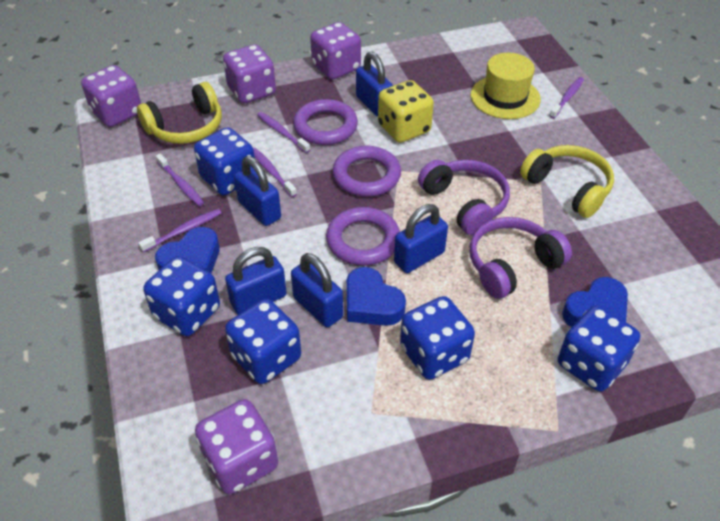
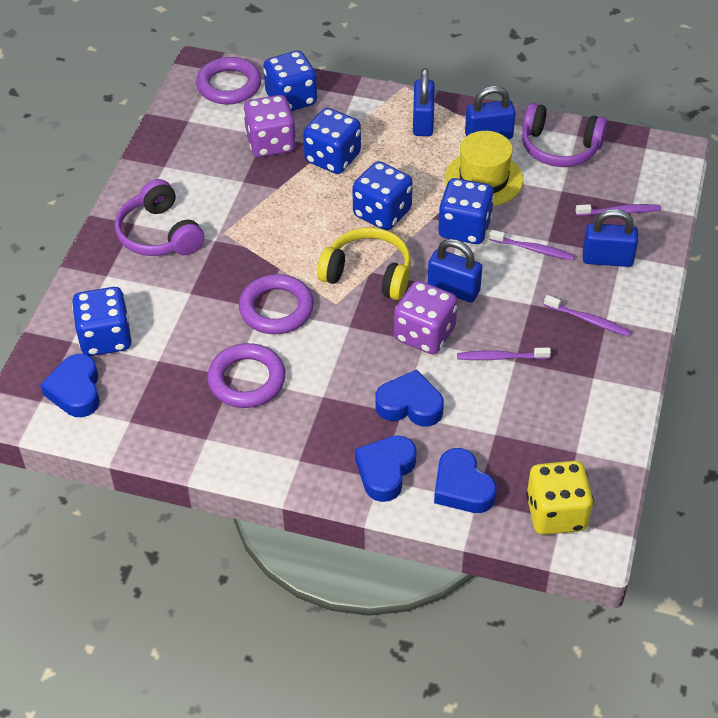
blue heart: [155,227,219,273] [347,267,406,326] [562,277,628,327] = 3 -> [40,354,100,417] [355,435,417,502] [375,370,444,426] [434,448,497,513] = 4
blue padlock: [225,247,287,315] [234,156,281,226] [291,253,343,327] [356,52,393,117] [394,204,448,273] = 5 -> [413,68,435,136] [428,239,482,303] [465,86,516,139] [583,209,638,267] = 4
purple dice: [81,65,141,127] [195,399,278,494] [223,44,276,103] [310,22,361,79] = 4 -> [243,95,296,157] [394,281,458,354] = 2
purple toothbrush: [138,209,222,252] [156,154,204,206] [253,147,297,197] [257,112,310,153] [550,77,584,119] = 5 -> [457,348,551,360] [489,229,575,260] [544,295,631,337] [576,204,661,216] = 4
yellow headphones: [137,82,222,144] [520,145,614,218] = 2 -> [317,227,411,300] = 1

